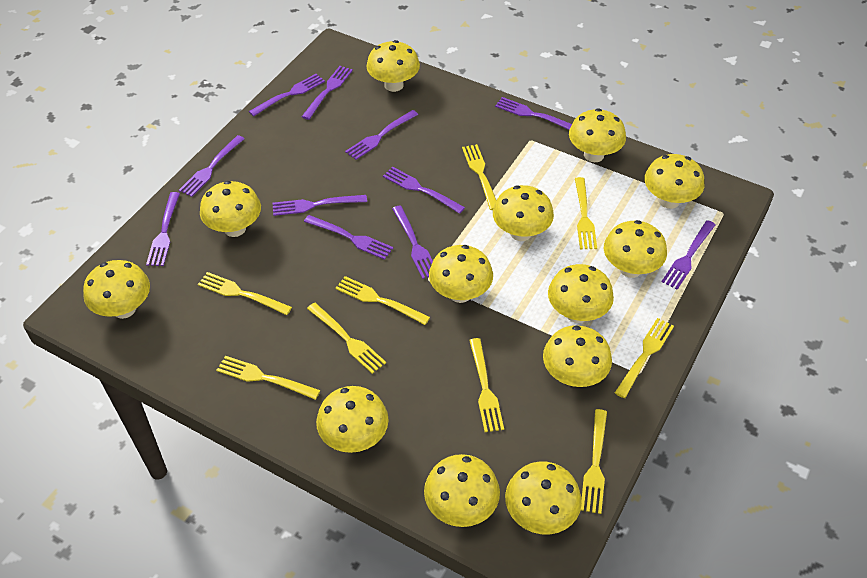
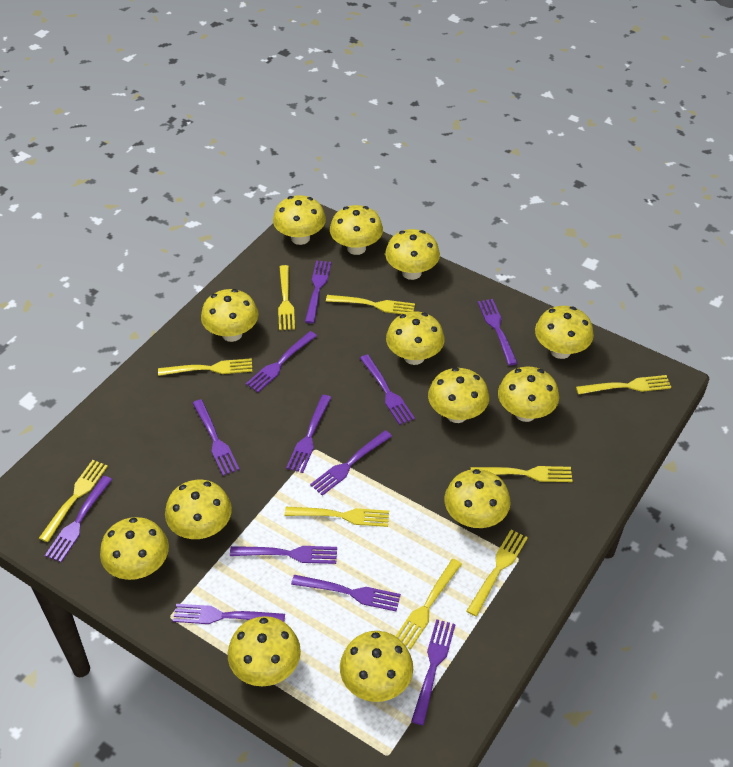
purple fork: [146,192,180,266] [179,135,245,197] [249,74,325,116] [273,195,367,216] [302,66,353,120] [304,215,393,260] [345,110,418,160] [383,167,465,214] [392,205,433,279] [495,97,572,130] [661,220,716,290] = 11 -> [45,476,112,562] [173,604,285,624] [193,399,240,476] [230,546,337,564] [246,331,317,392] [286,395,332,473] [291,575,401,611] [305,260,331,324] [310,430,392,496] [360,354,415,425] [411,619,455,725] [478,299,518,366] = 12

